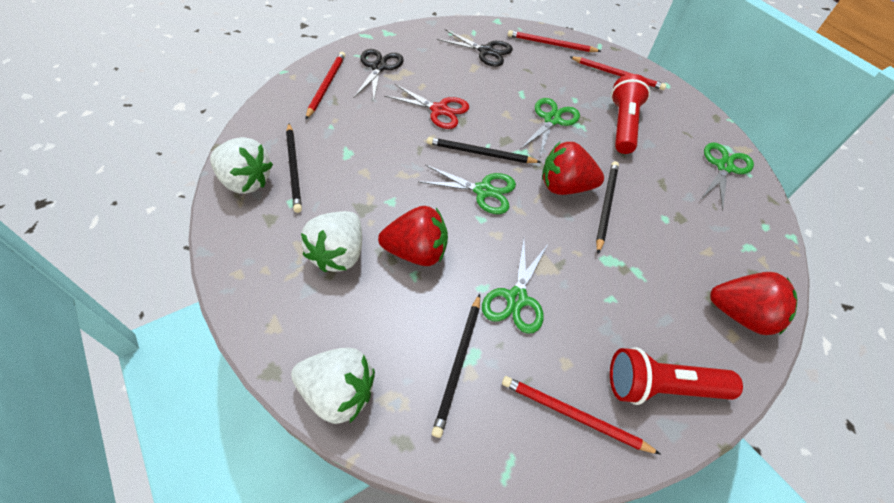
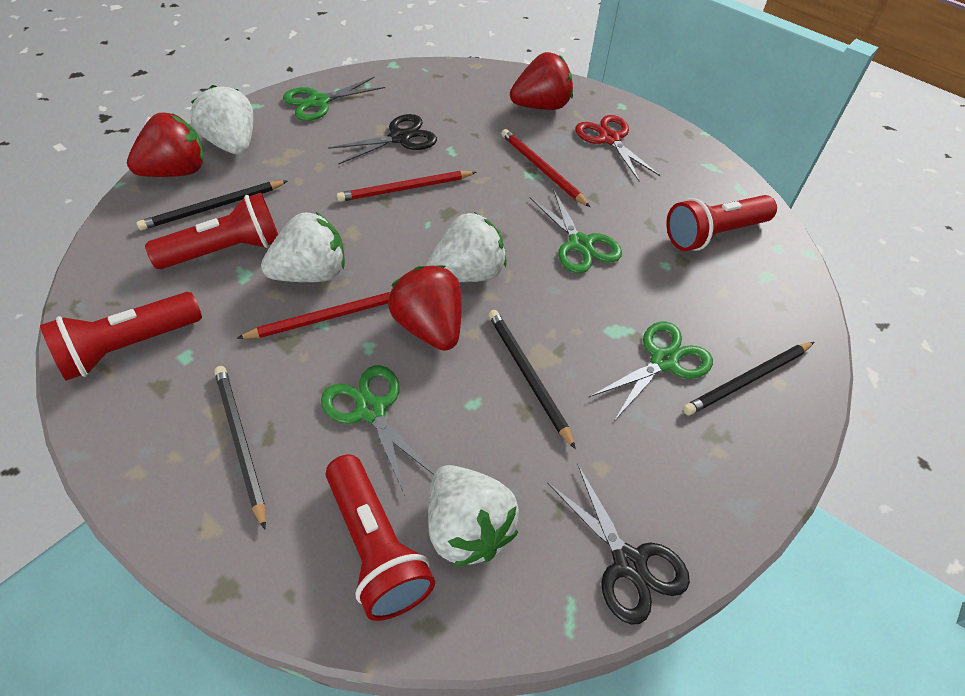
red flashlight: [610,347,743,405] [611,74,650,154] = 2 -> [40,292,202,381] [145,193,278,269] [326,454,435,621] [666,195,777,251] = 4
red pencil: [306,52,345,119] [502,376,660,454] [508,30,601,52] [570,57,666,90] = 4 -> [237,292,391,339] [337,171,476,202] [501,129,590,207] = 3
white strawberry: [210,137,273,194] [291,348,375,424] [301,211,362,272] = 3 -> [191,85,253,155] [261,212,345,282] [426,212,507,282] [428,465,519,567] = 4

